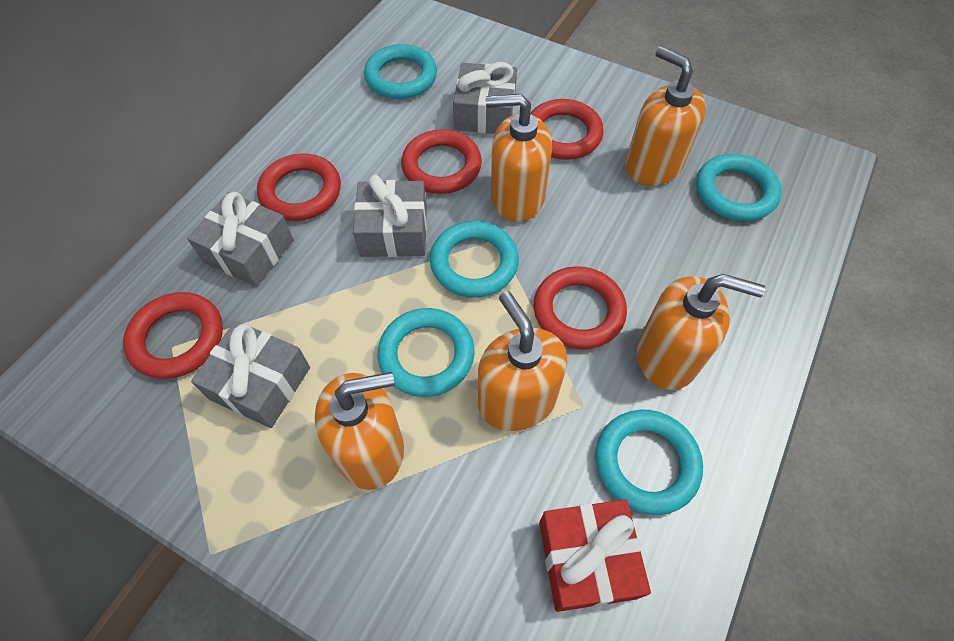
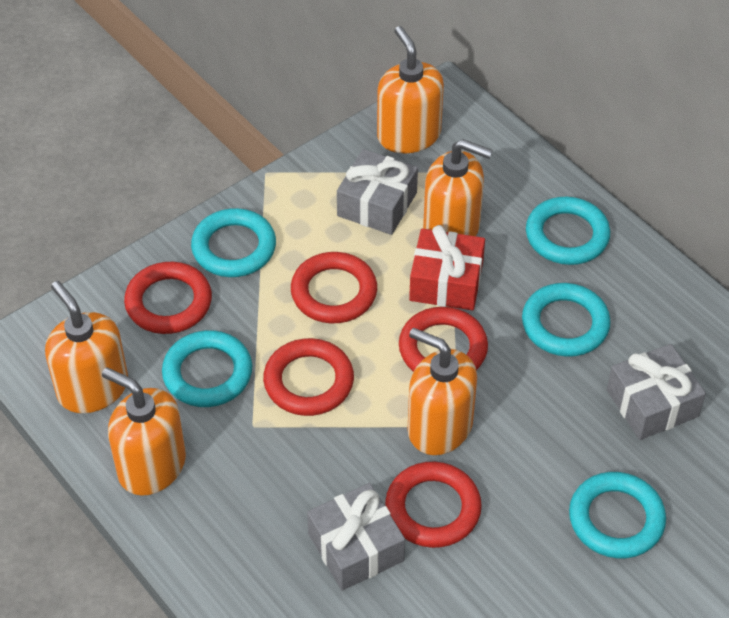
grey gift: [187,192,294,287] [191,321,310,428] [353,175,427,257] [453,62,517,134] = 4 -> [307,483,405,591] [337,149,418,235] [607,344,706,440] = 3

